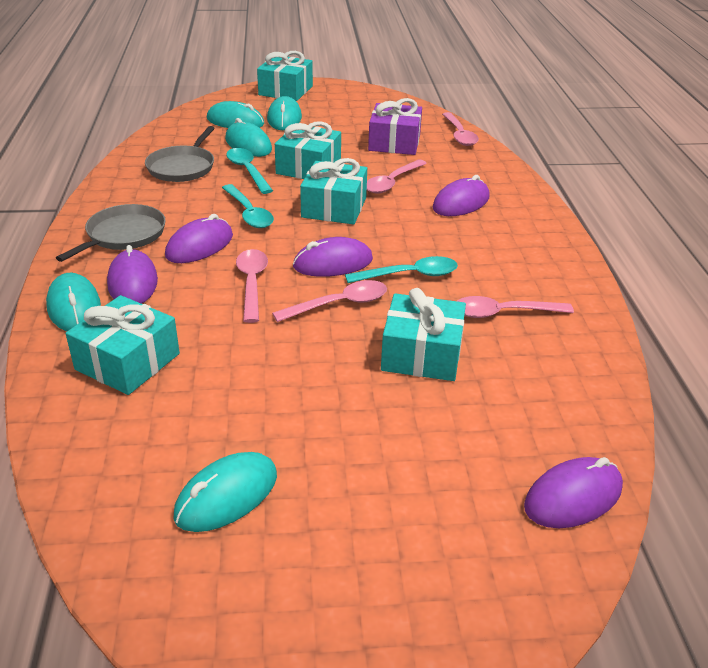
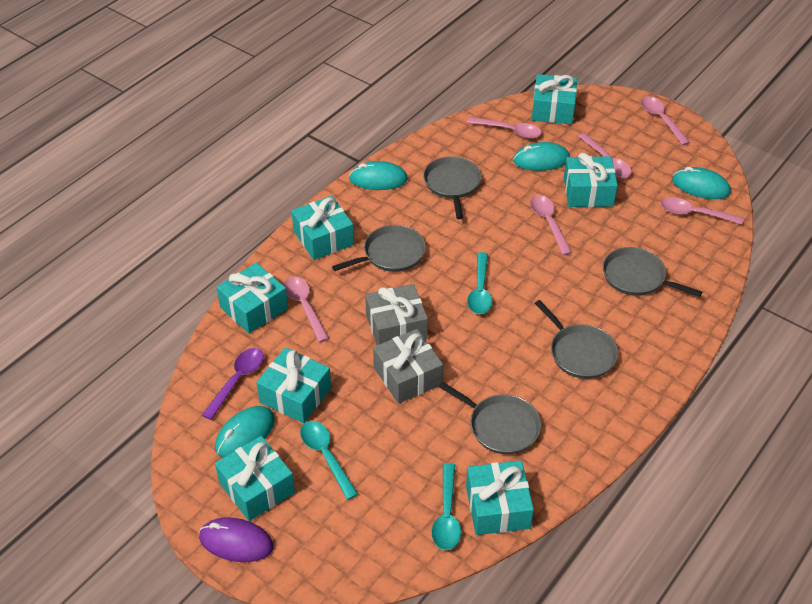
grey gift: none = 0 -> [365,284,428,345] [373,329,443,404] = 2
grey pan: [56,204,166,262] [145,126,215,182] = 2 -> [332,225,426,272] [423,156,481,219] [438,382,541,454] [535,300,618,379] [603,247,702,297] = 5
pink spoon: [236,249,268,323] [272,280,387,322] [367,159,427,193] [442,112,479,146] [457,296,574,318] = 5 -> [284,276,329,342] [467,117,542,139] [530,195,572,255] [578,133,631,178] [641,96,690,145] [661,197,744,225] = 6
purple gift: [368,98,422,155] = 1 -> none = 0
purple mouse: [107,245,158,304] [165,214,233,263] [293,237,373,277] [433,175,490,216] [524,457,623,528] = 5 -> [199,517,274,562] = 1
purple spoon: none = 0 -> [202,348,264,420] = 1
turquoise gift: [66,295,180,395] [257,51,313,101] [275,121,341,179] [300,158,367,224] [381,288,466,381] = 5 -> [215,436,295,521] [217,262,288,334] [256,348,331,423] [292,196,354,260] [466,461,534,535] [532,74,577,124] [564,153,618,207] = 7
turquoise mouse: [46,273,101,331] [173,452,277,532] [207,101,264,128] [225,118,272,157] [267,96,302,130] = 5 -> [215,406,275,458] [349,161,408,190] [513,142,570,171] [672,167,731,199] = 4

